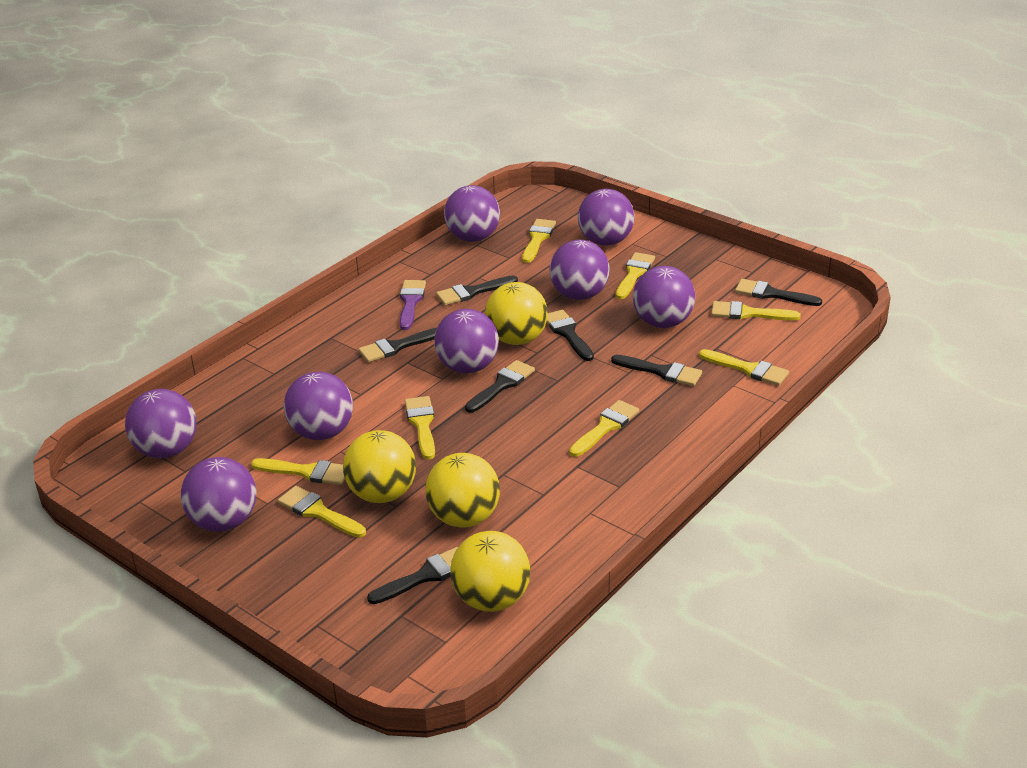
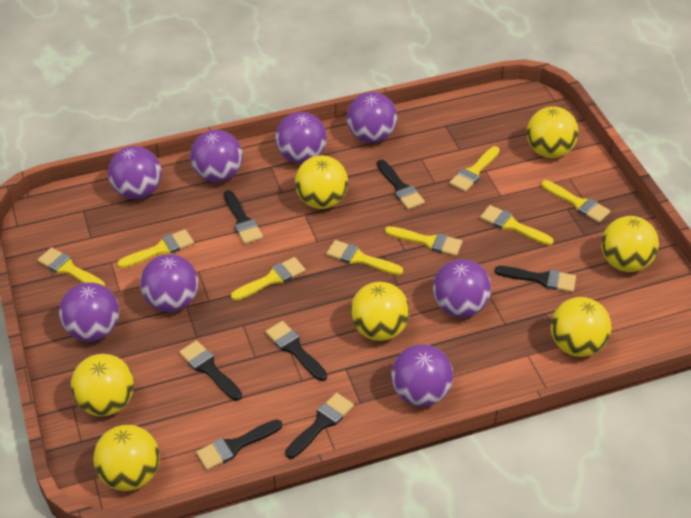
purple brush: [400,280,426,330] = 1 -> none = 0
yellow ball: [343,430,416,503] [425,453,500,528] [450,531,531,612] [485,282,548,345] = 4 -> [71,354,134,416] [93,425,160,491] [295,155,348,209] [351,282,410,341] [527,106,579,158] [550,297,612,357] [601,216,659,272] = 7

